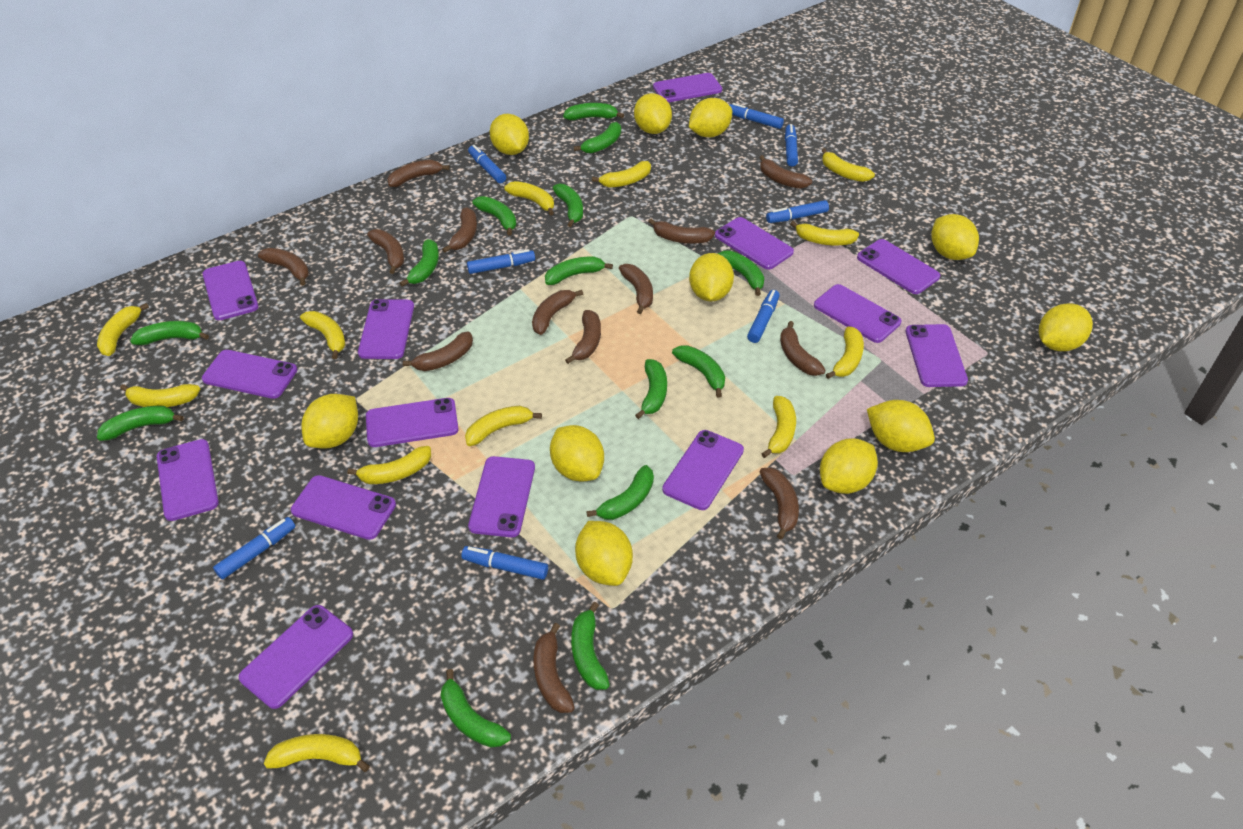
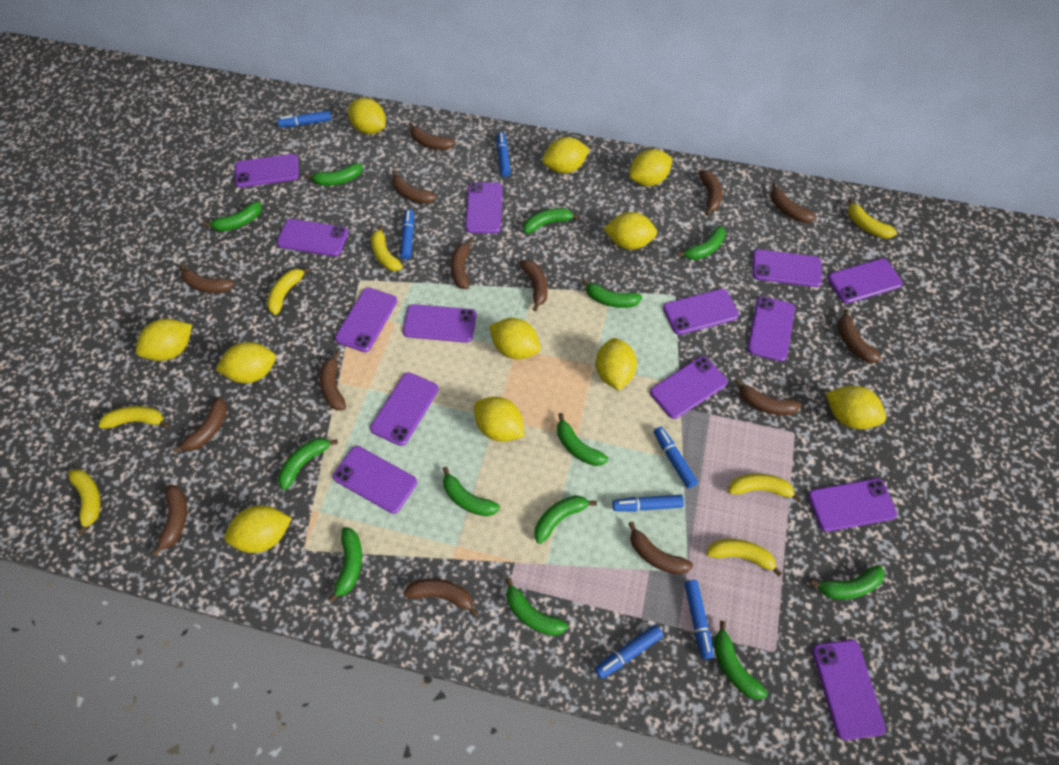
blue marker: [213,517,296,580] [461,546,548,580] [467,249,535,274] [468,145,506,183] [730,103,784,129] [747,290,780,343] [766,200,829,223] [785,124,798,167] = 8 -> [277,111,332,128] [400,209,414,260] [497,132,511,177] [595,624,663,679] [613,495,684,511] [654,427,698,488] [684,580,714,660] = 7
brown banana: [258,248,309,286] [367,229,404,274] [388,160,450,187] [403,332,473,371] [442,207,477,253] [532,290,583,335] [533,623,575,713] [565,310,601,364] [619,264,653,314] [648,219,715,243] [759,155,812,189] [759,467,799,539] [780,321,826,376] = 13 -> [152,485,187,557] [172,397,227,453] [180,264,234,293] [320,351,346,410] [392,170,436,204] [403,579,478,617] [409,122,456,150] [451,239,474,289] [520,260,548,311] [628,521,693,575] [699,170,722,216] [735,379,802,415] [771,183,816,223] [838,309,881,363] = 14
green banana: [97,406,184,441] [130,321,209,345] [400,239,439,287] [441,669,511,748] [472,196,516,236] [545,257,613,285] [553,184,583,227] [563,103,624,120] [571,602,610,690] [574,122,621,153] [586,465,654,520] [635,359,667,419] [672,345,725,398] [718,250,764,296] = 14 -> [203,201,262,232] [278,438,338,490] [306,163,363,186] [328,527,362,603] [443,467,500,516] [506,578,568,636] [524,208,580,234] [534,495,597,544] [557,413,608,466] [582,278,642,308] [677,226,726,260] [714,621,768,700] [810,565,885,600] = 13
yellow banana: [97,303,149,356] [120,384,200,407] [264,734,370,772] [300,311,346,359] [347,446,431,484] [465,406,542,446] [504,181,554,215] [592,161,651,188] [761,396,796,458] [790,221,859,245] [822,148,875,182] [826,326,864,379] = 12 -> [68,469,100,535] [98,406,169,428] [267,267,310,315] [371,225,403,271] [706,539,782,577] [728,474,802,502] [848,198,897,239] = 7

